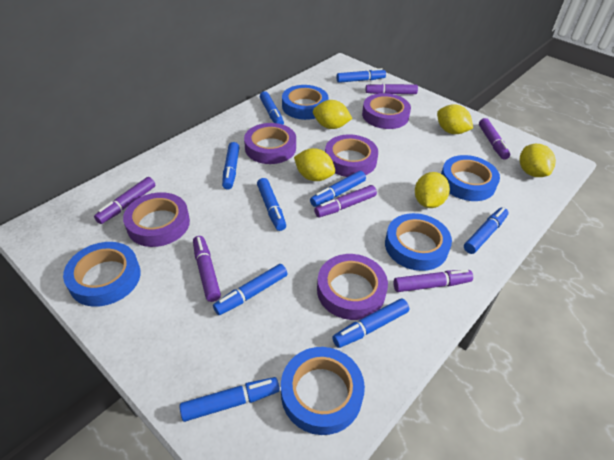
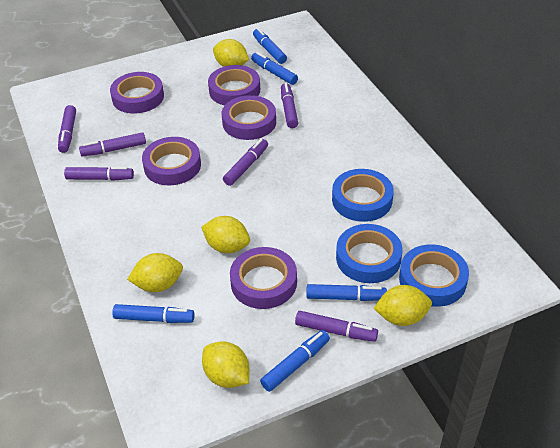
blue marker: [180,377,280,422] [213,264,287,315] [222,142,239,189] [257,178,286,231] [260,91,284,125] [310,171,366,207] [332,299,409,348] [336,68,386,83] [464,207,509,254] = 9 -> [112,304,195,323] [251,52,298,85] [253,28,287,64] [260,330,330,392] [306,284,387,301] = 5
blue tape: [63,242,141,307] [281,347,365,435] [282,85,329,120] [385,213,452,271] [441,155,500,201] = 5 -> [332,169,394,222] [336,224,402,283] [399,245,469,307] = 3

